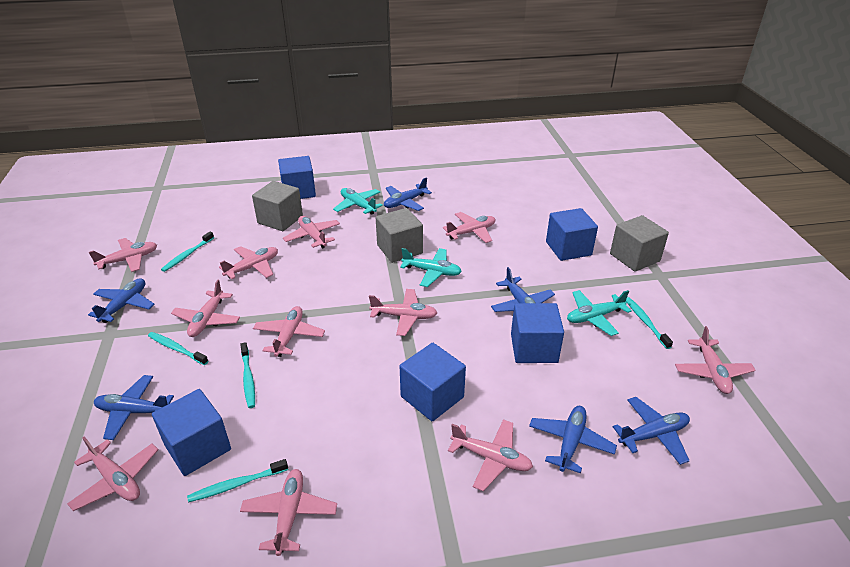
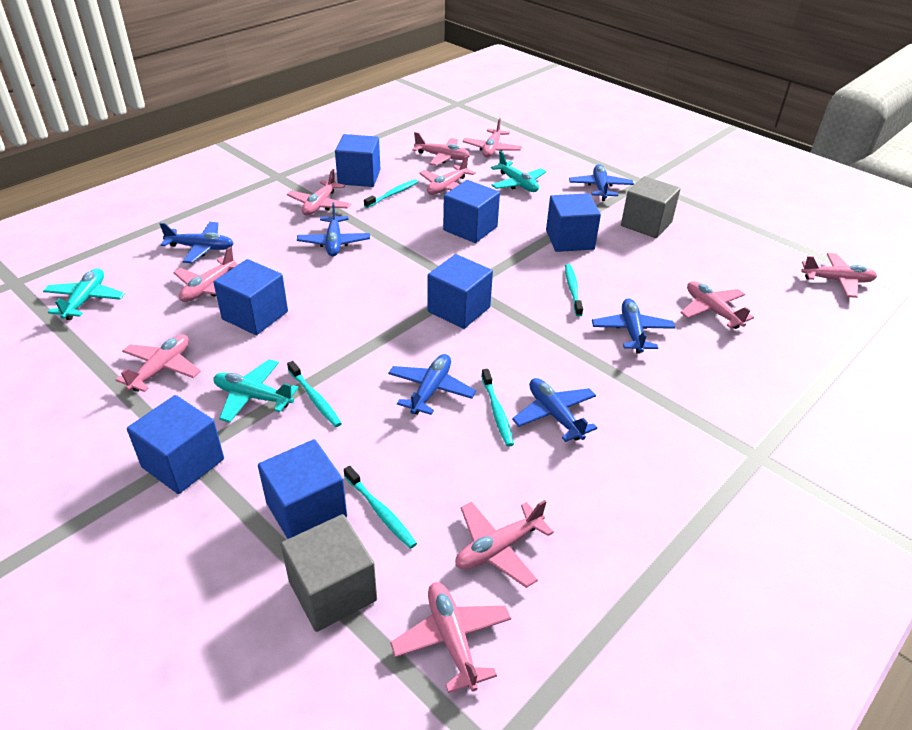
blue cube: [152,389,231,476] [278,156,316,199] [400,343,466,421] [511,303,564,363] [546,208,598,261] = 5 -> [127,395,224,494] [213,259,288,335] [258,439,347,539] [335,134,380,187] [427,254,493,329] [443,180,500,243] [546,193,601,252] = 7
grey cube: [252,181,303,231] [376,208,423,263] [610,215,669,272] = 3 -> [281,514,377,632] [621,176,681,238] = 2
pink plane: [67,437,159,511] [89,238,157,272] [171,280,240,337] [219,246,278,279] [240,469,337,556] [253,306,325,357] [283,216,340,249] [369,289,437,336] [443,212,495,243] [448,419,533,491] [675,326,756,394] = 11 -> [115,334,201,392] [173,246,239,302] [287,169,351,215] [390,582,511,693] [412,132,470,166] [419,156,476,195] [455,500,554,588] [463,118,522,157] [680,281,754,329] [801,253,877,298] = 10

